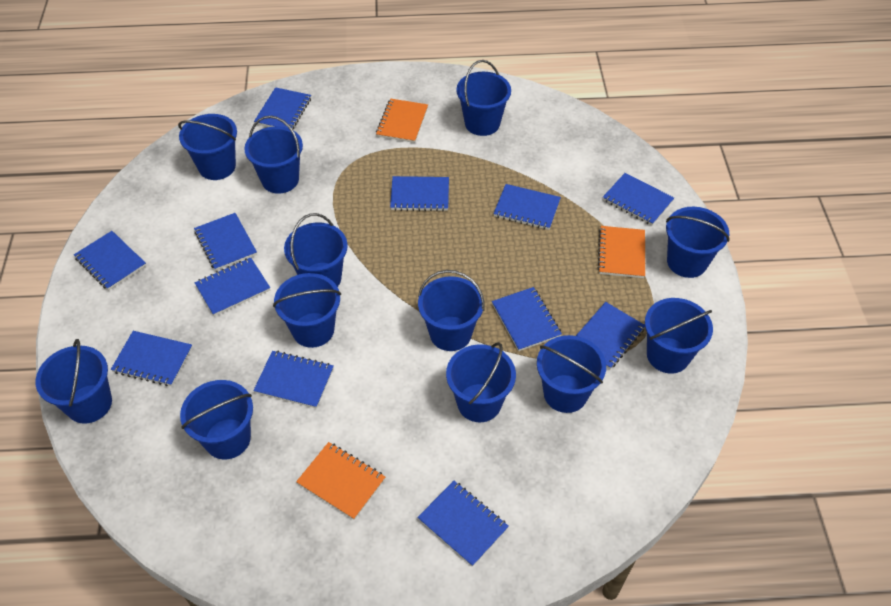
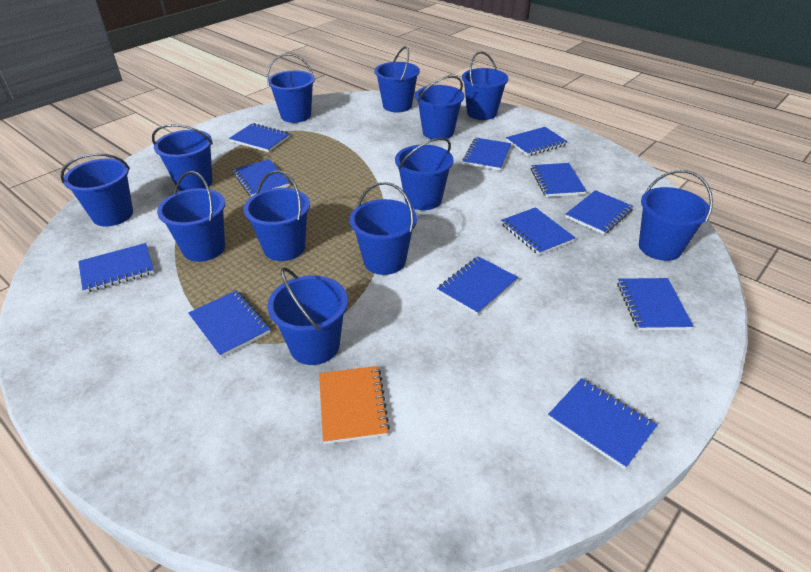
orange notebook: [296,442,385,520] [376,98,428,143] [598,226,645,278] = 3 -> [319,366,390,444] = 1

